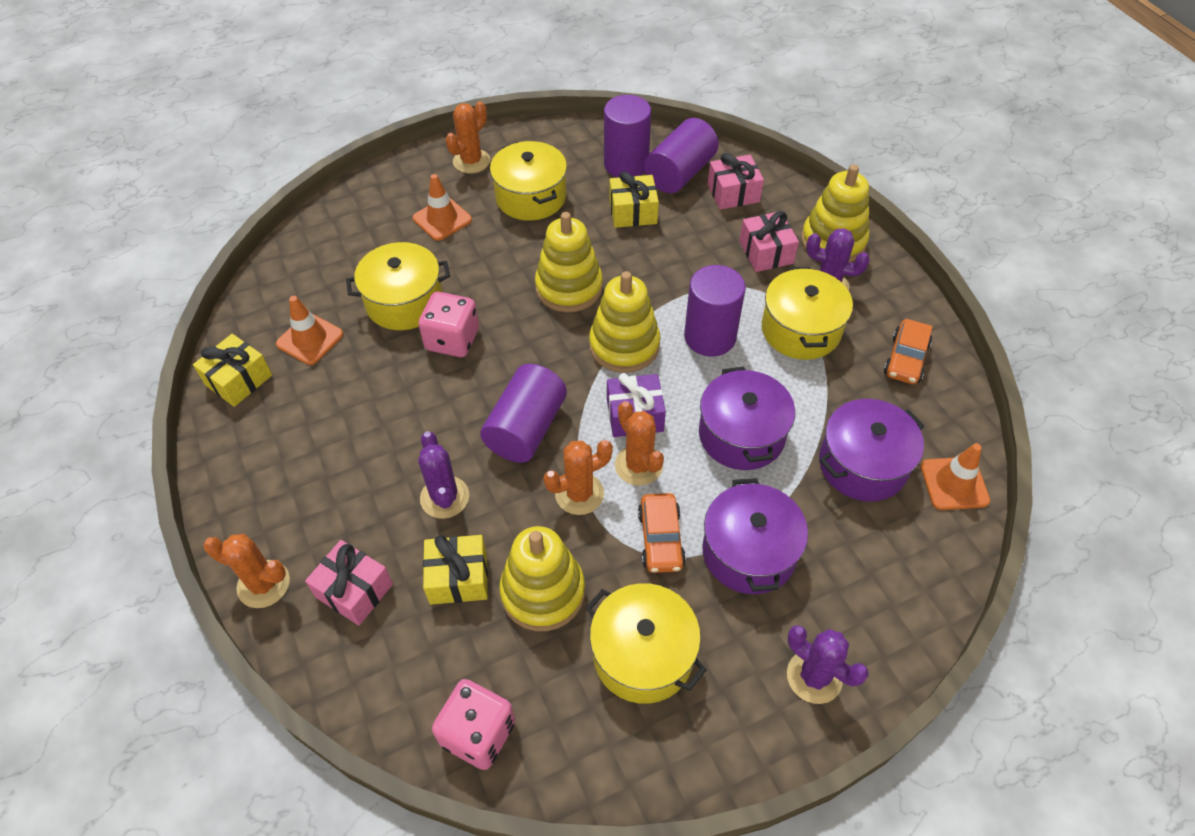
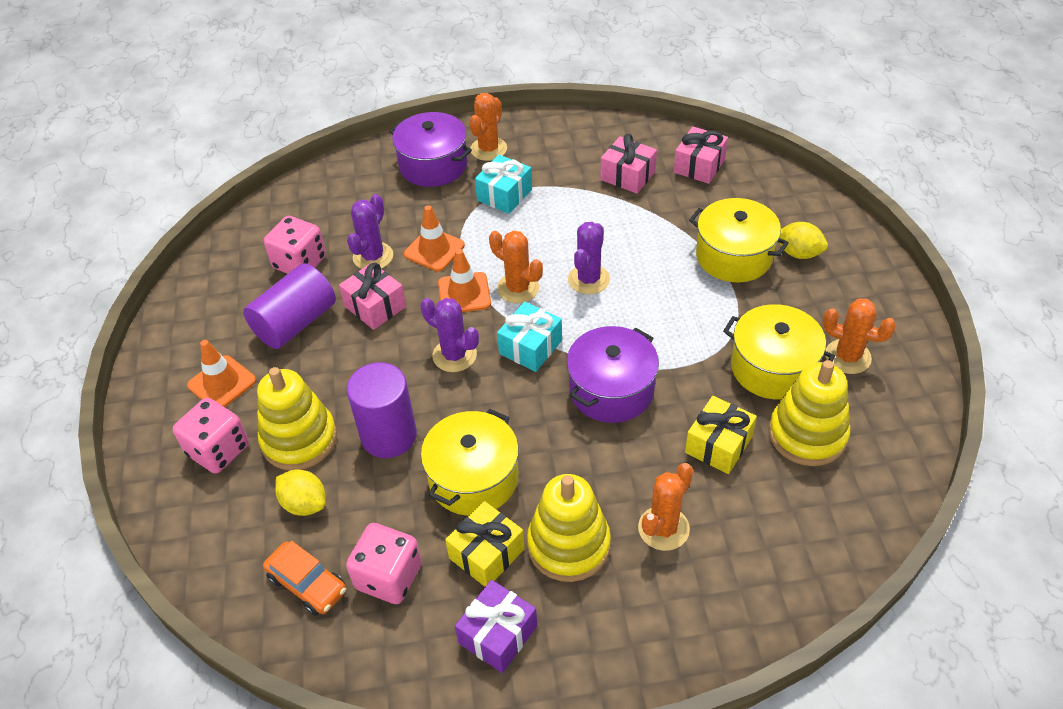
orange car: [638,493,686,573] [884,319,932,384] = 2 -> [263,541,346,616] = 1
pink dice: [418,292,479,357] [432,679,515,770] = 2 -> [173,398,249,474] [264,216,326,274] [346,523,422,604] = 3
purple cylinder: [480,364,567,463] [604,95,651,178] [644,118,719,193] [684,265,746,356] = 4 -> [243,263,336,349] [347,362,417,458] = 2
purple pot: [699,366,795,470] [702,478,808,594] [819,399,924,502] = 3 -> [389,112,472,187] [567,326,659,423] = 2
turquoise gift: none = 0 -> [475,155,532,214] [497,301,562,372] = 2
yellow gift: [193,334,272,407] [423,535,488,605] [609,171,659,228] = 3 -> [445,501,525,587] [685,396,757,474] = 2
yellow lemon: none = 0 -> [275,469,326,516] [779,222,828,259] = 2
yellow pot: [346,242,450,330] [490,141,567,221] [586,583,707,704] [762,267,853,360] = 4 -> [421,409,519,516] [689,198,789,282] [723,304,835,399] = 3
yellow stacking toy: [499,526,585,631] [535,212,603,312] [589,271,660,373] [801,164,869,262] = 4 -> [257,367,337,470] [527,474,611,582] [769,360,850,466] = 3

